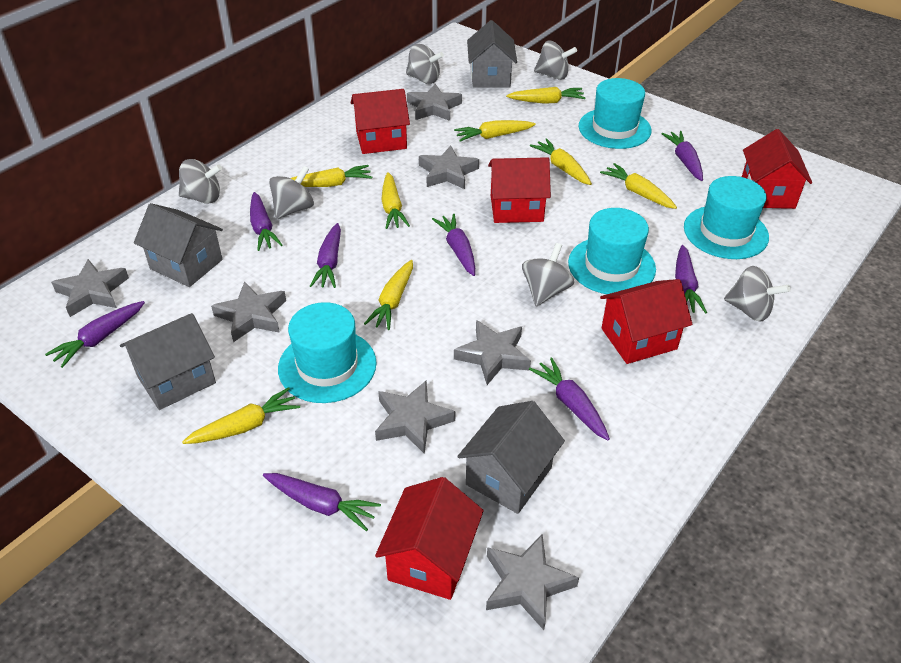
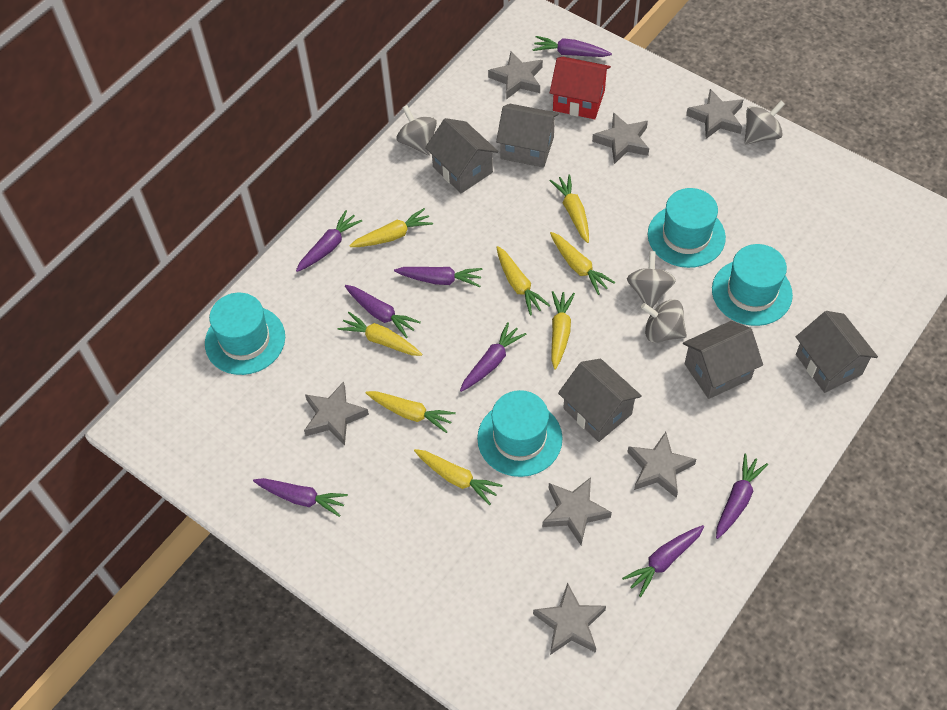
grey house: [120,313,216,410] [134,203,223,287] [457,401,565,514] [467,20,517,88] = 4 -> [425,118,498,193] [496,104,559,168] [558,359,642,442] [683,321,763,399] [796,311,878,393] = 5
grey spinning top: [179,159,222,204] [269,166,314,219] [406,44,444,84] [522,243,574,306] [534,41,577,80] [724,266,790,322] = 6 -> [396,105,437,156] [627,251,676,308] [641,299,687,343] [744,101,785,145] = 4
red house: [351,89,410,154] [375,477,484,600] [488,157,551,223] [600,279,693,364] [742,129,812,209] = 5 -> [550,57,611,119] = 1

